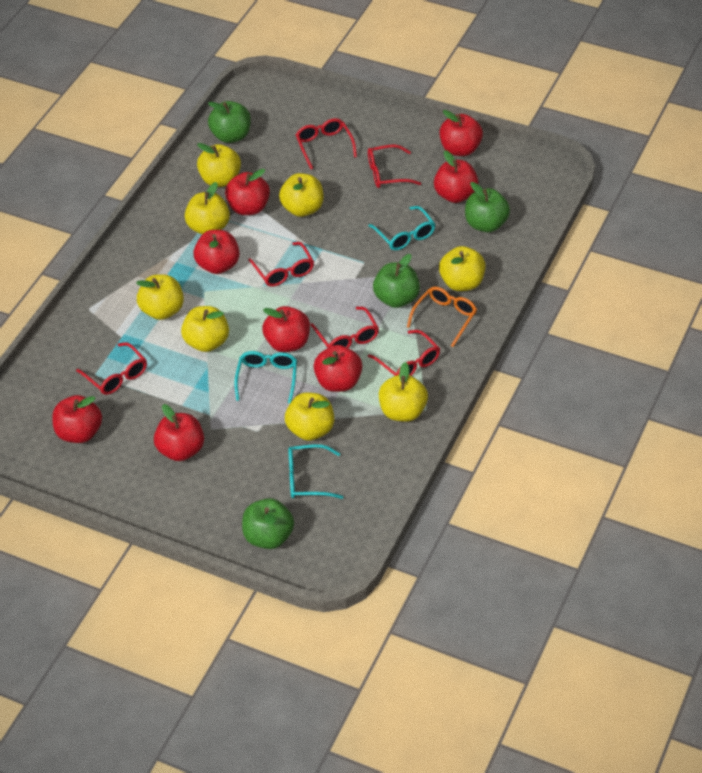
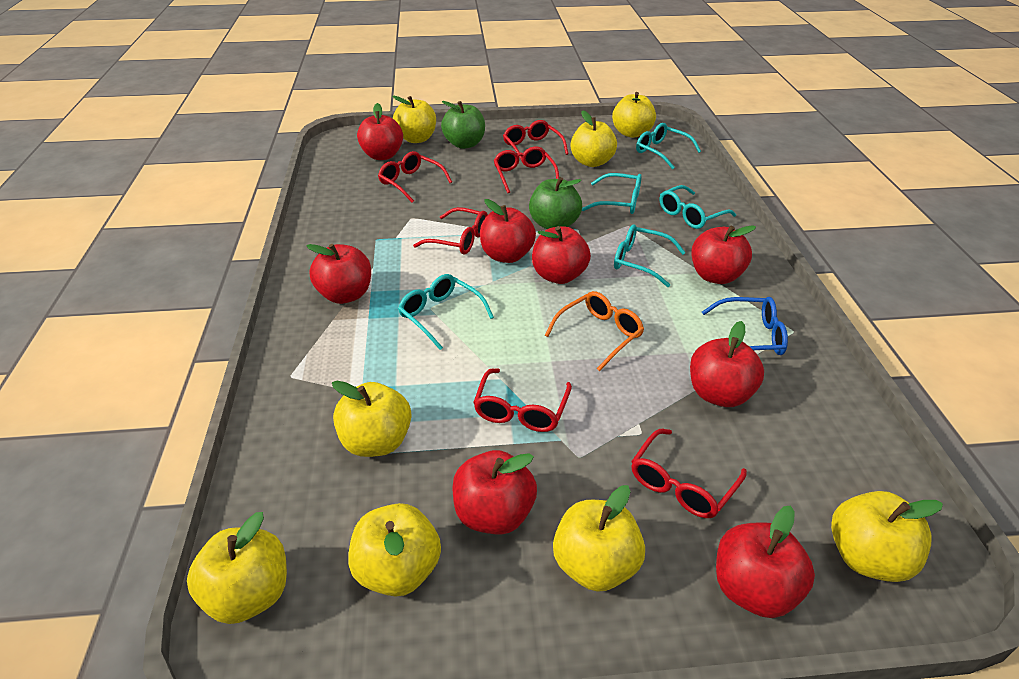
blue glasses: none = 0 -> [702,297,788,355] = 1
green apple: [208,101,251,143] [242,498,294,549] [373,254,420,308] [465,182,510,232] = 4 -> [441,101,485,149] [529,177,582,229] = 2
turquoise glasses: [234,351,297,403] [288,444,343,499] [368,206,436,250] = 3 -> [398,274,494,350] [582,173,642,214] [614,224,686,287] [636,123,701,169] [660,185,736,229] = 5

